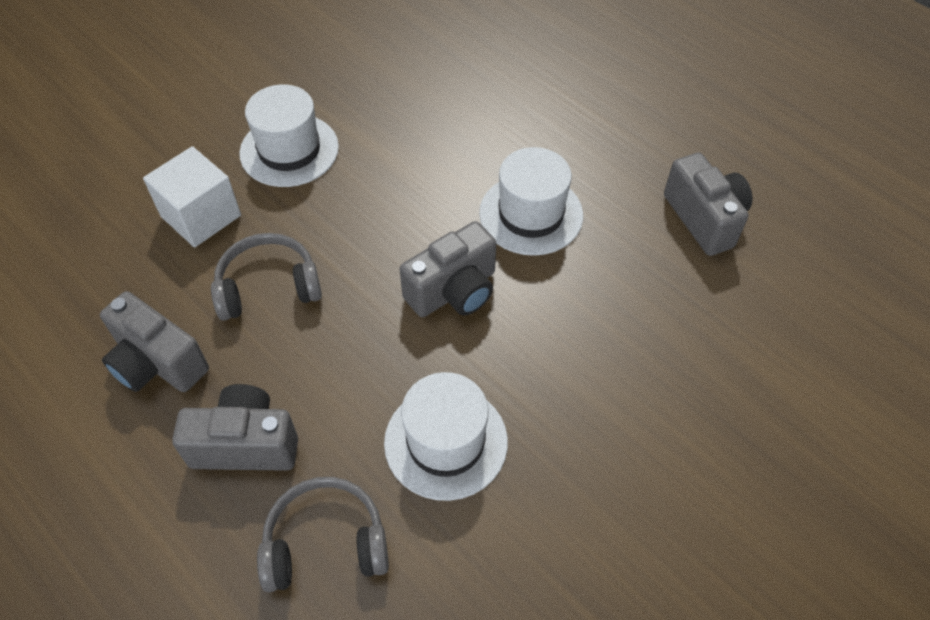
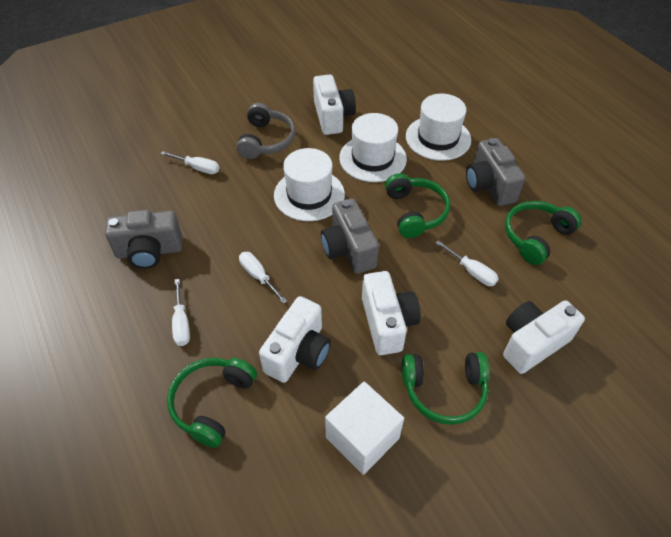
green headphones: none = 0 -> [167,358,257,448] [385,173,450,238] [402,352,489,425] [505,201,582,265] = 4
grey camera: [100,291,209,392] [172,384,298,471] [400,221,496,317] [664,153,753,256] = 4 -> [105,210,182,269] [321,198,379,274] [466,138,525,206] = 3
grey headphones: [211,233,322,321] [257,477,389,592] = 2 -> [237,103,295,159] = 1
white camera: none = 0 -> [259,296,331,383] [313,74,356,135] [362,271,421,355] [503,301,585,374] = 4
white screwdriver: none = 0 -> [161,151,219,174] [172,279,190,346] [239,252,287,304] [435,240,499,286] = 4

